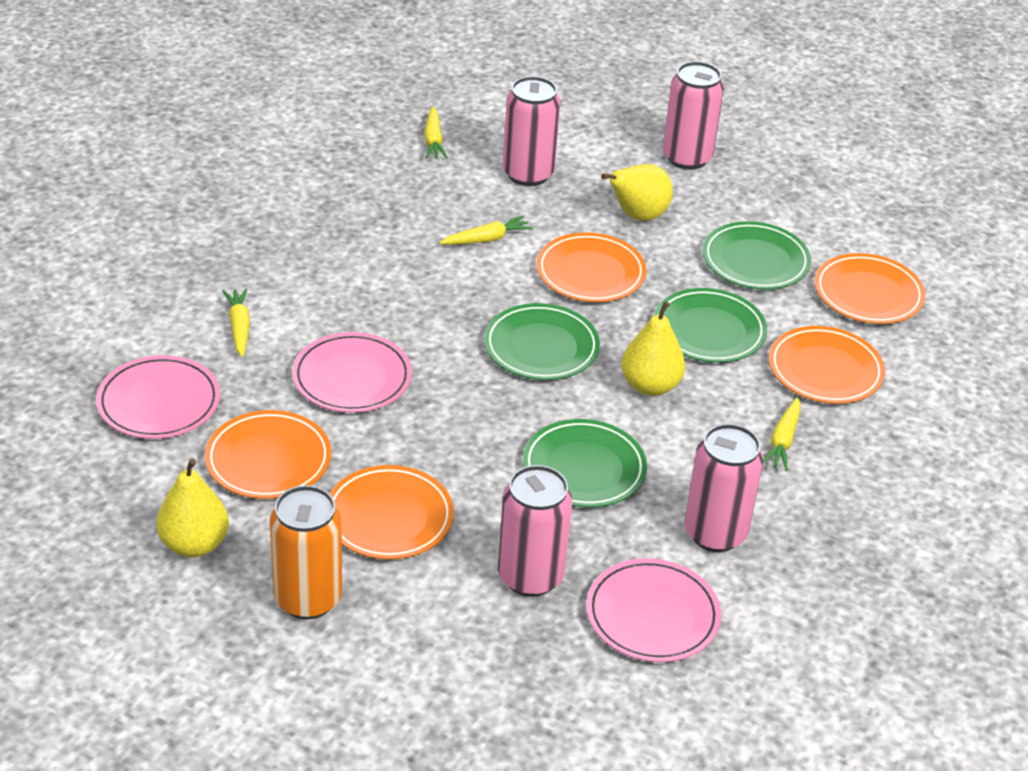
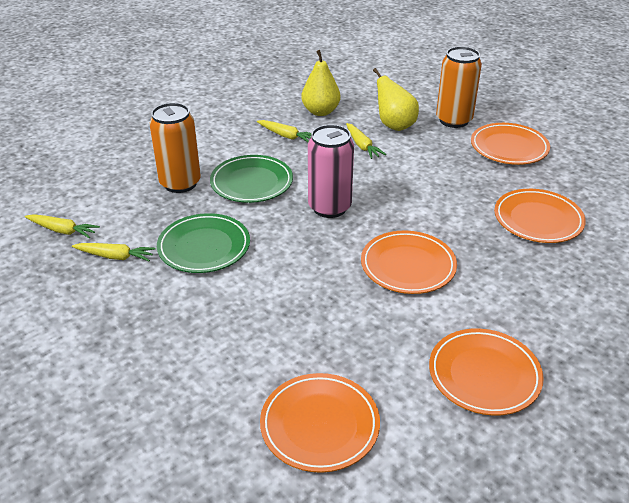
green plate: [484,303,600,380] [523,419,647,507] [654,288,767,363] [702,221,811,290] = 4 -> [157,213,250,273] [210,155,293,203] = 2
orange can: [270,485,342,619] = 1 -> [149,103,201,193] [436,46,482,128] = 2
pink can: [498,465,572,597] [503,76,560,186] [663,61,724,170] [684,424,763,552] = 4 -> [308,124,354,218] = 1
pink plate: [96,355,220,439] [292,332,412,413] [586,558,721,662] = 3 -> none = 0
yellow pear: [156,459,229,557] [601,164,673,221] [621,301,685,396] = 3 -> [301,50,340,116] [373,68,419,131] = 2

